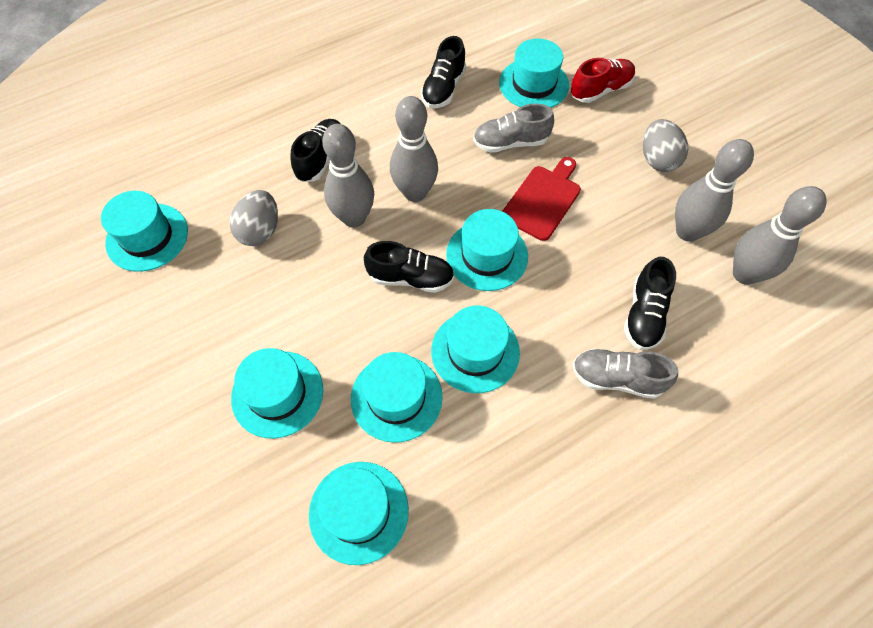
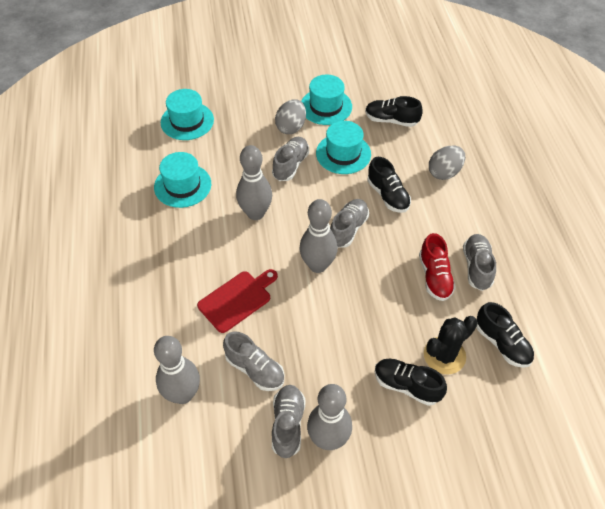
black cactus: none = 0 -> [424,316,478,374] = 1
grey shoe: [473,104,554,153] [573,349,678,399] = 2 -> [223,331,284,391] [272,137,309,181] [272,385,306,459] [330,199,369,248] [463,234,496,291] = 5
turquoise hat: [101,191,188,272] [231,348,323,439] [309,462,409,565] [351,352,443,443] [431,306,520,393] [446,209,528,291] [499,38,569,108] = 7 -> [154,152,211,208] [161,89,214,140] [301,75,352,125] [316,121,371,174] = 4

